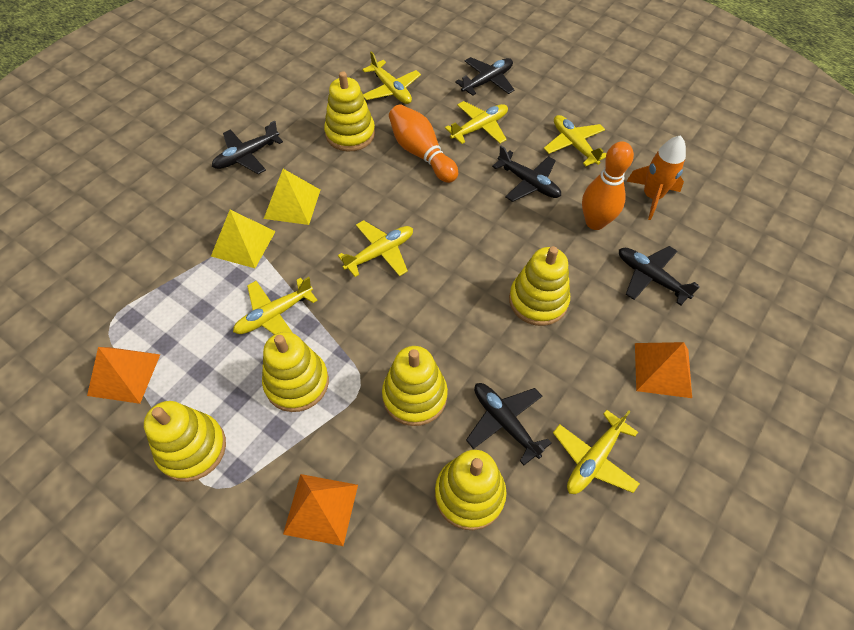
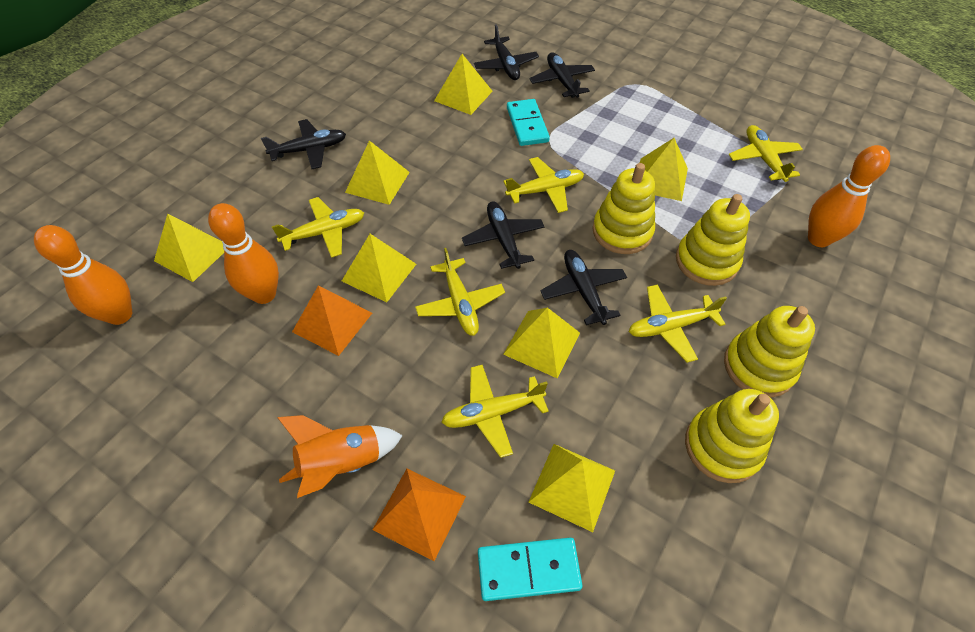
orange bowling pin: [389,104,458,183] [582,141,634,230] = 2 -> [34,225,132,325] [208,203,279,304] [808,145,890,247] = 3
orange pyramid: [87,347,161,404] [283,474,358,546] [635,342,692,398] = 3 -> [292,285,372,356] [372,469,466,561] = 2
turquoise domino: none = 0 -> [478,538,582,601] [507,99,550,146] = 2
yellow pyramid: [211,210,276,268] [264,169,320,225] = 2 -> [154,214,224,282] [342,234,416,302] [345,141,410,205] [434,54,493,115] [503,308,580,378] [529,444,615,532] [640,138,688,201] = 7
yellow stacking toy: [144,401,226,482] [262,332,329,412] [324,71,375,152] [382,346,448,426] [435,450,507,530] [509,246,570,326] = 6 -> [592,163,655,254] [676,194,750,286] [685,389,779,483] [724,306,815,398] = 4

